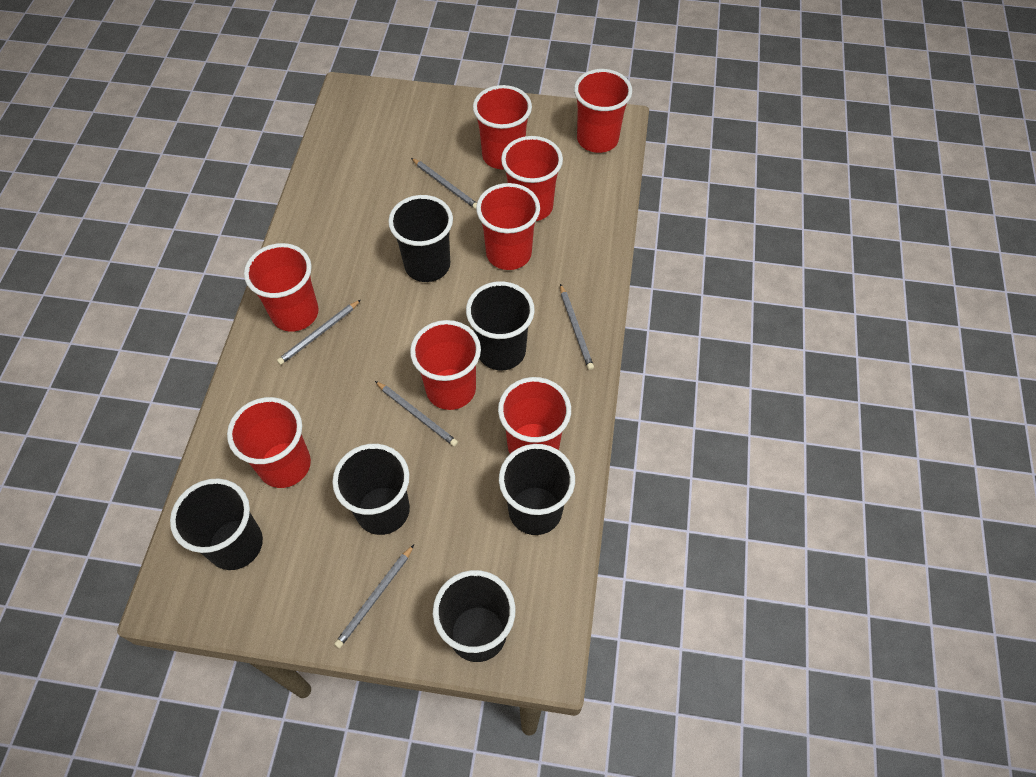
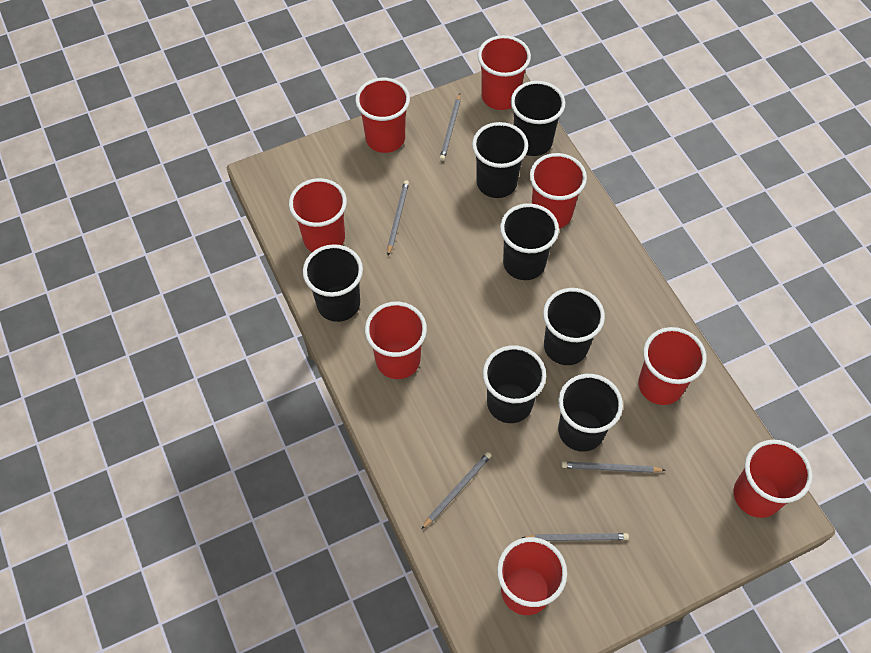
black cup: [170,478,263,570] [332,444,410,535] [388,195,453,282] [433,570,515,662] [466,281,535,370] [499,444,575,535] = 6 -> [303,244,363,322] [472,122,528,198] [483,345,546,423] [500,203,559,280] [511,81,565,156] [543,288,605,365] [558,374,623,452] = 7

